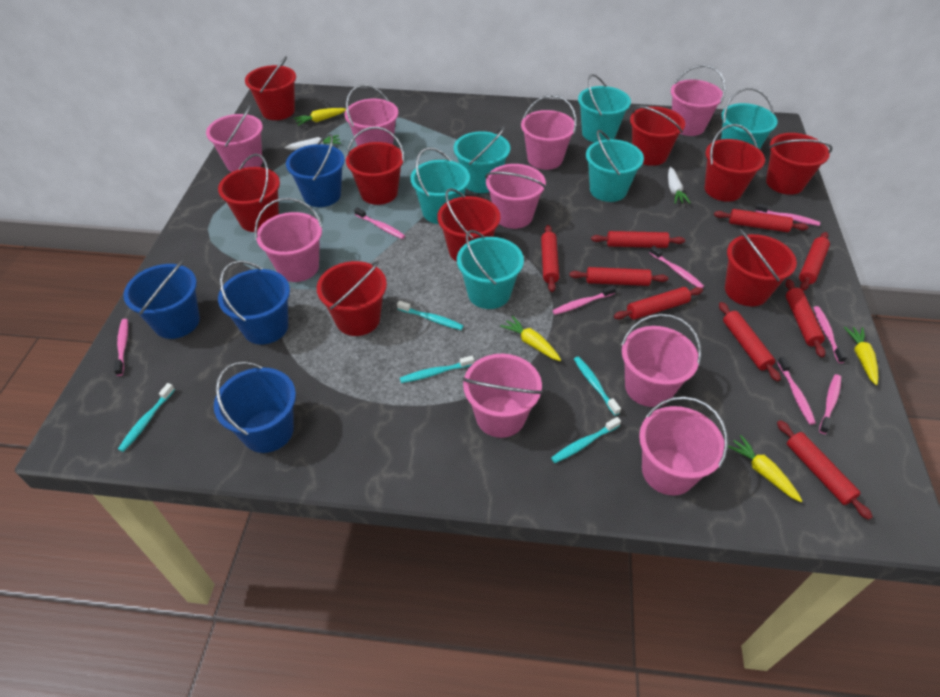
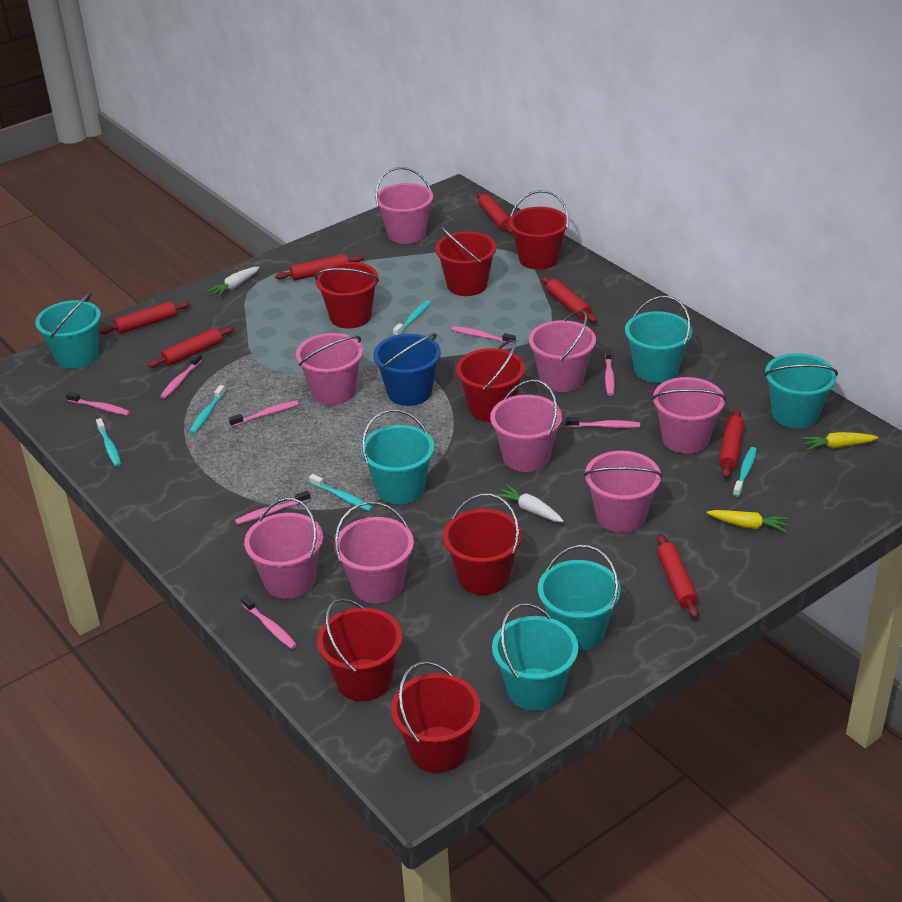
blue bucket: [123,260,200,339] [214,361,296,453] [218,260,290,344] [286,134,345,207] = 4 -> [373,333,441,406] = 1
pink bucket: [206,105,263,172] [254,198,323,282] [345,85,398,146] [462,354,543,438] [485,164,546,229] [521,95,576,170] [621,314,701,407] [639,396,728,495] [671,65,726,136] = 9 -> [244,498,323,599] [296,333,363,405] [335,501,414,603] [375,167,433,244] [490,379,562,472] [529,310,596,392] [584,451,662,533] [652,377,726,454] = 8
red bucket: [218,153,280,232] [245,56,296,120] [317,261,387,336] [346,127,404,205] [437,188,500,262] [630,106,685,166] [705,124,765,202] [725,229,797,306] [766,133,832,195] = 9 -> [315,262,379,328] [317,598,402,701] [391,661,480,773] [435,226,496,296] [443,493,522,595] [456,339,525,422] [509,190,569,270] = 7
red rolling pin: [541,225,559,292] [569,267,668,286] [591,231,685,248] [614,287,703,320] [714,209,809,232] [719,302,781,381] [777,420,873,520] [786,279,825,357] [799,232,830,291] = 9 -> [99,301,191,334] [148,326,234,368] [275,254,364,281] [477,192,513,234] [541,276,597,323] [657,534,698,618] [719,409,744,478] = 7
yellow carrot: [294,108,346,126] [500,316,561,361] [728,435,802,502] [844,327,879,385] = 4 -> [707,510,789,532] [801,432,878,450] = 2

